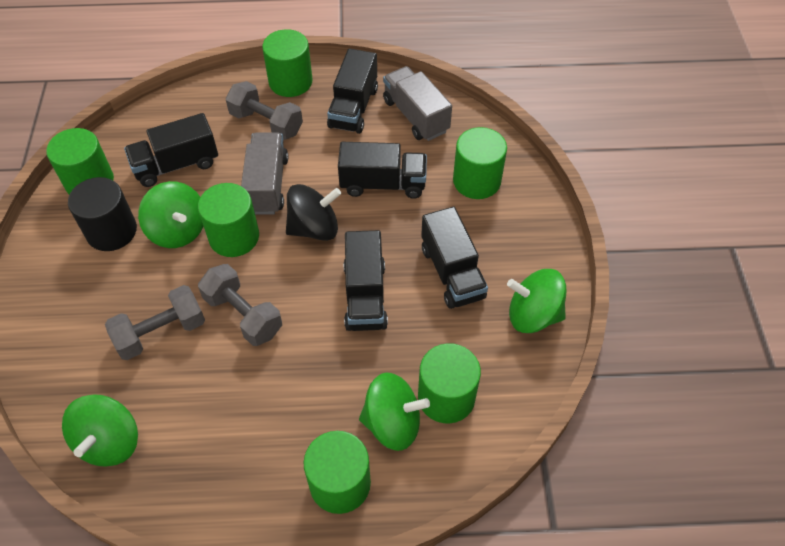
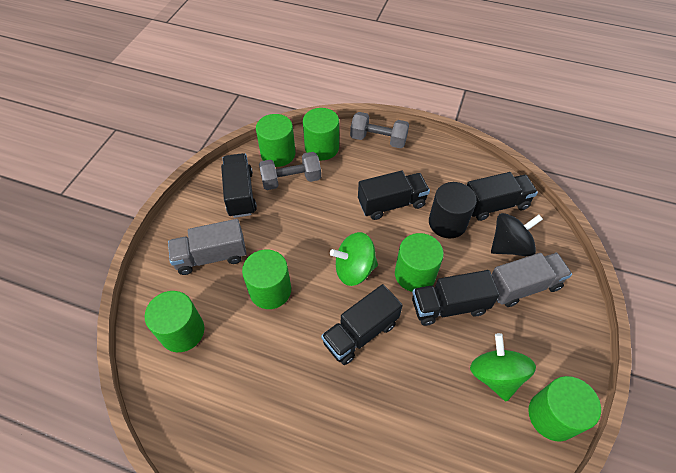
green spinning top: [62,394,138,467] [138,181,203,248] [359,373,430,451] [507,269,566,333] = 4 -> [330,232,378,286] [470,333,536,402] = 2
grey dumbbell: [105,285,205,360] [198,264,282,346] [225,81,303,140] = 3 -> [259,152,321,190] [350,112,409,149] = 2

